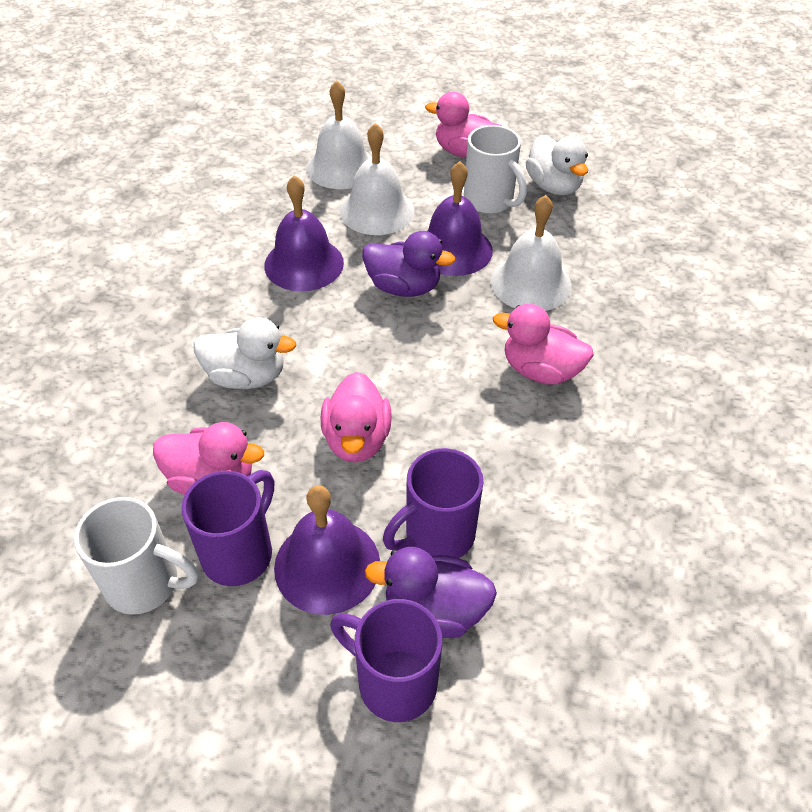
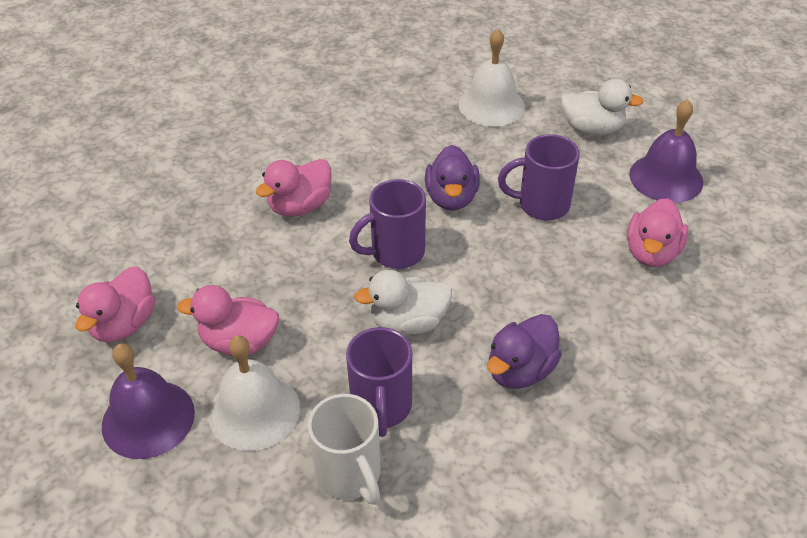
purple bell: [264,175,344,291] [274,485,380,615] [427,161,493,276] = 3 -> [102,343,195,459] [629,99,703,203] = 2
white bell: [306,80,372,189] [340,123,414,235] [491,195,571,311] = 3 -> [209,335,300,451] [459,29,525,127] = 2
white mug: [74,497,199,615] [464,125,527,214] = 2 -> [308,394,381,505] = 1

